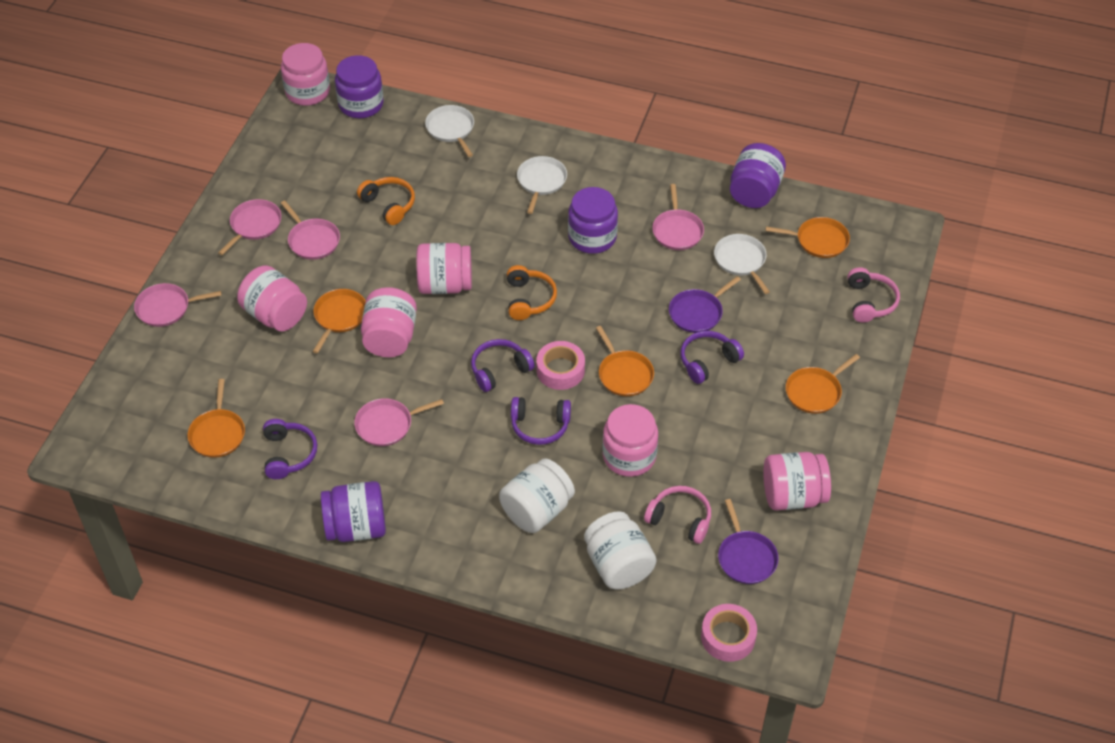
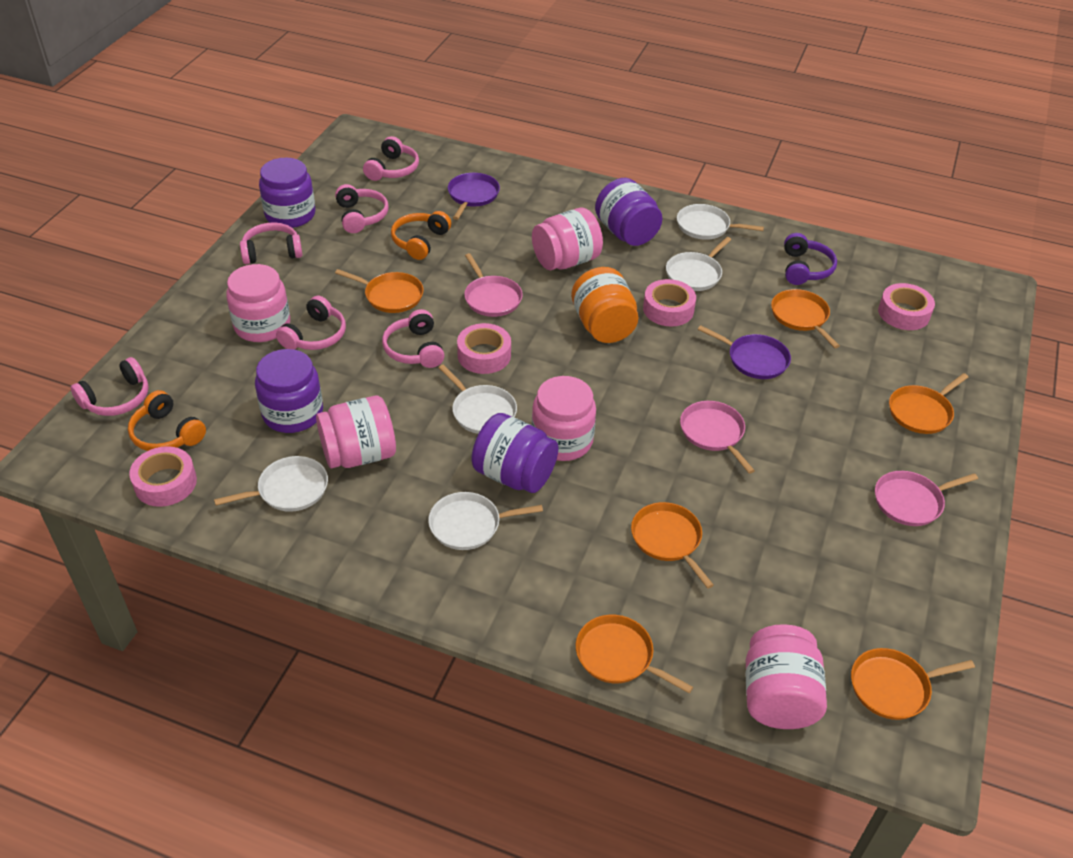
orange jar: none = 0 -> [571,267,639,343] = 1
orange pan: [188,379,245,458] [313,289,366,353] [596,326,654,396] [766,217,850,258] [786,354,860,414] = 5 -> [335,269,424,313] [576,615,693,693] [631,502,714,589] [771,289,840,348] [851,648,975,720] [889,373,968,434] = 6
pink headphones: [644,486,711,544] [848,267,900,323] = 2 -> [70,357,149,416] [240,222,303,264] [276,296,346,350] [335,184,389,233] [363,136,419,181] [382,309,445,368] = 6
pink jar: [237,265,307,332] [281,43,330,106] [361,287,417,357] [416,243,472,294] [602,404,658,477] [763,452,831,511] = 6 -> [226,264,290,342] [316,396,396,468] [532,208,603,270] [532,376,596,461] [746,624,827,729] = 5
pink pan: [134,283,222,327] [218,199,281,255] [281,200,340,260] [354,398,444,446] [652,184,704,250] = 5 -> [464,253,523,317] [680,401,755,474] [875,471,978,526] = 3
pink tape: [536,341,585,390] [701,604,757,662] = 2 -> [129,446,197,507] [457,323,511,374] [643,279,696,327] [878,283,935,330] = 4
purple headphones: [263,419,317,479] [471,339,535,392] [511,397,571,445] [681,331,744,384] = 4 -> [784,233,837,285] = 1
white jar: [499,459,575,533] [584,511,657,590] = 2 -> none = 0
white pan: [425,105,474,157] [517,156,567,214] [714,234,770,294] = 3 -> [214,456,328,512] [428,492,543,550] [438,365,517,434] [666,237,731,291] [677,204,764,240] = 5

